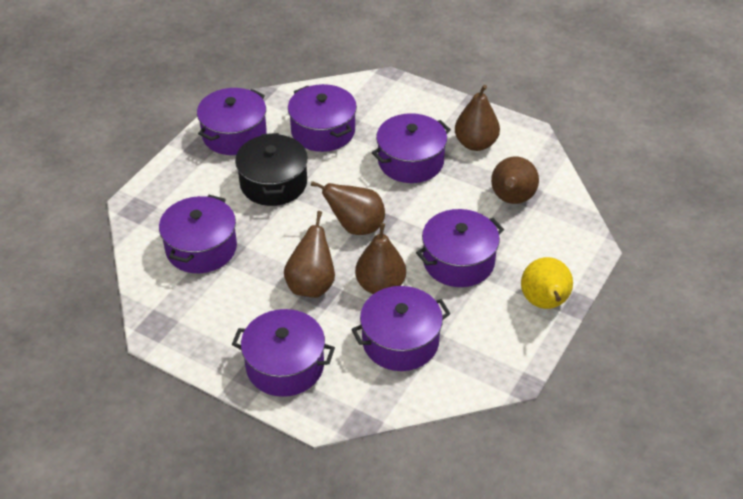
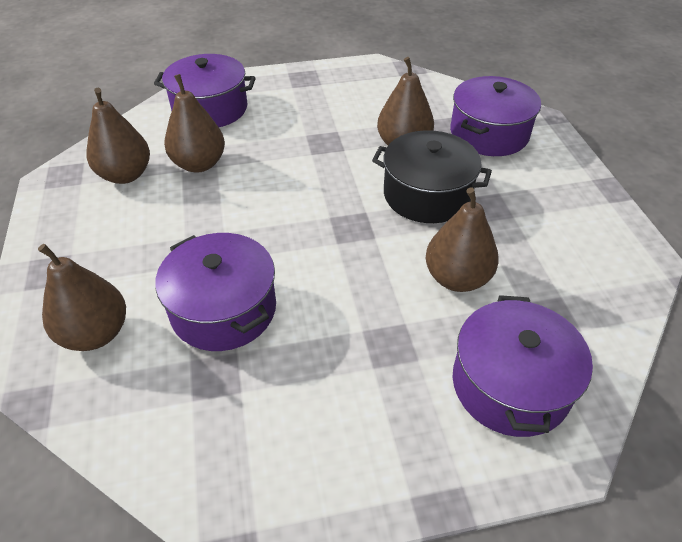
purple pot: [159,195,237,273] [197,88,267,155] [232,309,335,397] [288,84,357,152] [351,286,451,371] [372,113,451,183] [416,209,504,287] = 7 -> [154,54,256,127] [155,233,276,351] [450,76,541,156] [453,295,593,437] = 4
yellow pear: [521,257,573,309] = 1 -> none = 0

